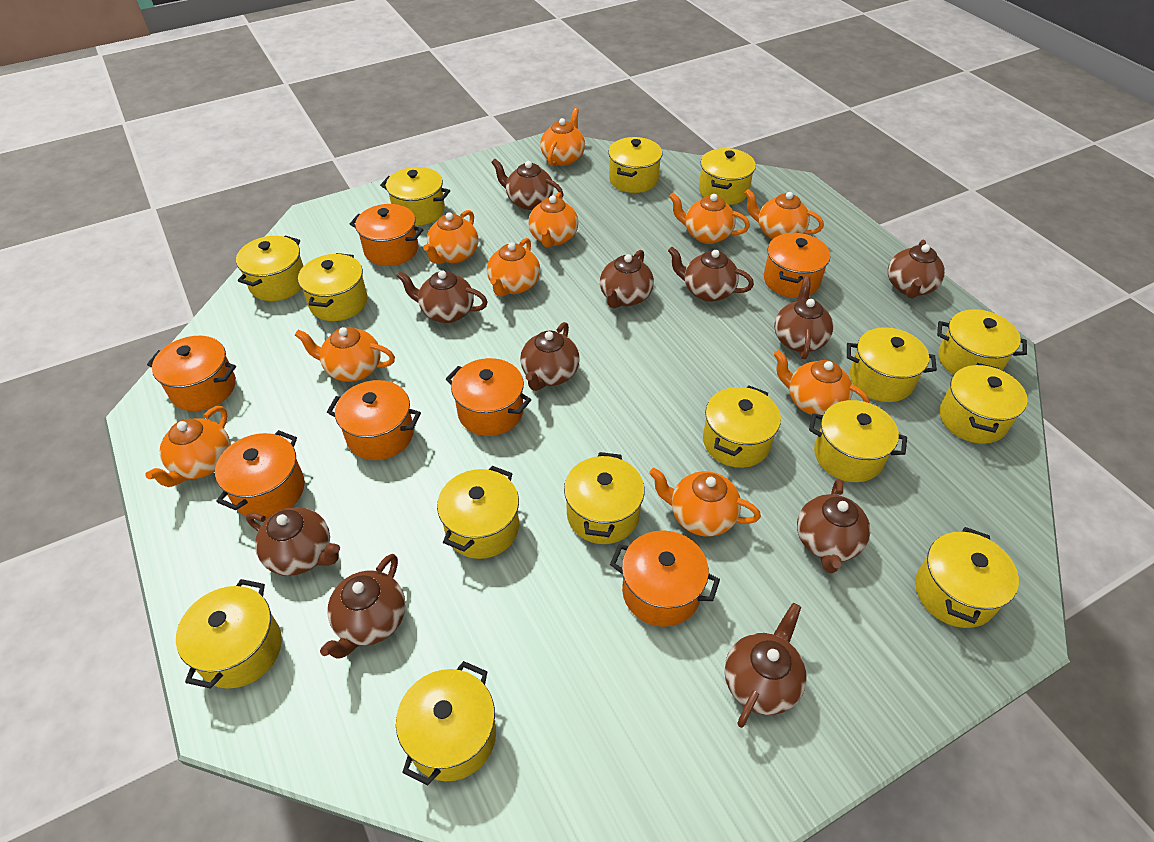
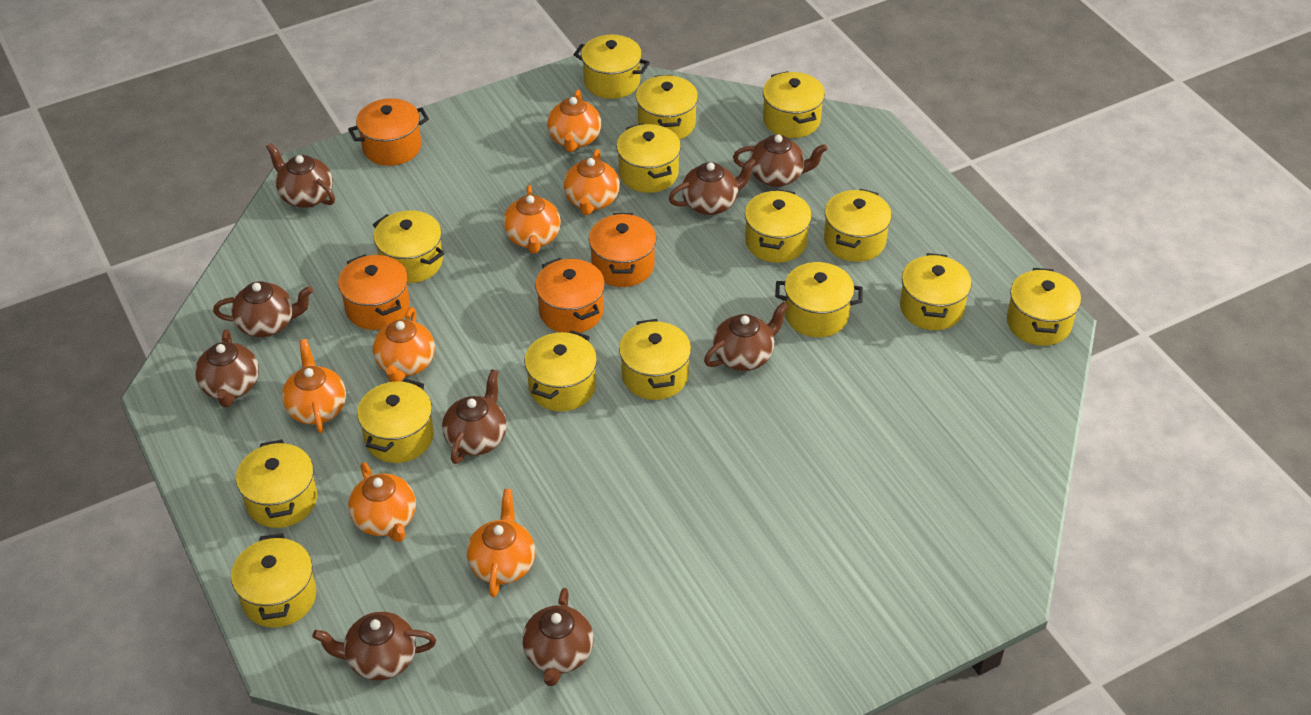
brown teapot: [246,507,340,576] [320,554,405,659] [397,270,487,323] [491,159,564,210] [520,322,580,391] [600,250,654,308] [668,247,754,302] [724,603,807,728] [774,277,833,359] [797,479,870,573] [888,240,945,299] = 11 -> [195,330,259,407] [213,281,313,337] [266,143,335,208] [312,612,436,680] [442,369,507,464] [522,588,594,686] [669,158,757,215] [704,302,789,371] [733,135,828,187] = 9
orange pot: [147,336,236,411] [215,430,305,519] [327,380,421,460] [350,204,424,266] [446,358,531,436] [610,530,720,627] [764,233,830,298] = 7 -> [338,254,410,330] [348,98,429,166] [535,258,605,333] [589,213,657,287] = 4
orange teapot: [145,406,231,487] [295,327,395,382] [423,210,478,264] [487,238,540,296] [528,192,578,248] [540,108,585,166] [649,468,761,536] [669,193,750,244] [744,189,824,240] [774,350,869,415] = 10 -> [282,339,346,433] [348,462,416,542] [373,307,435,382] [467,489,535,597] [503,185,561,254] [547,90,601,152] [563,149,620,215] = 7

